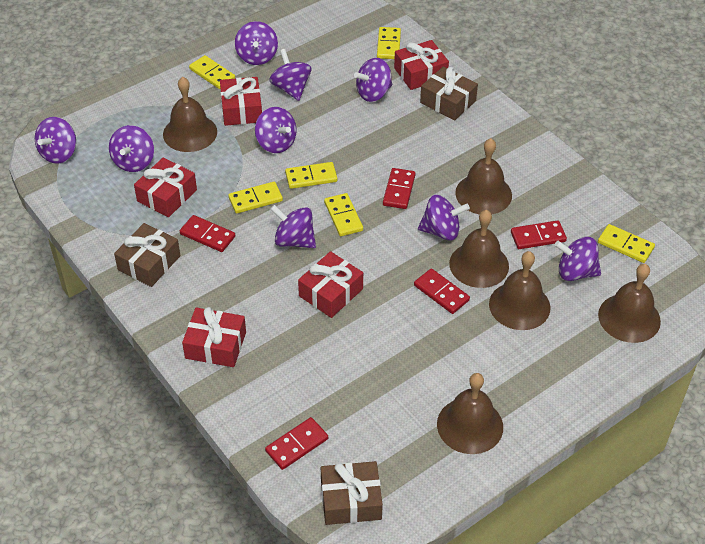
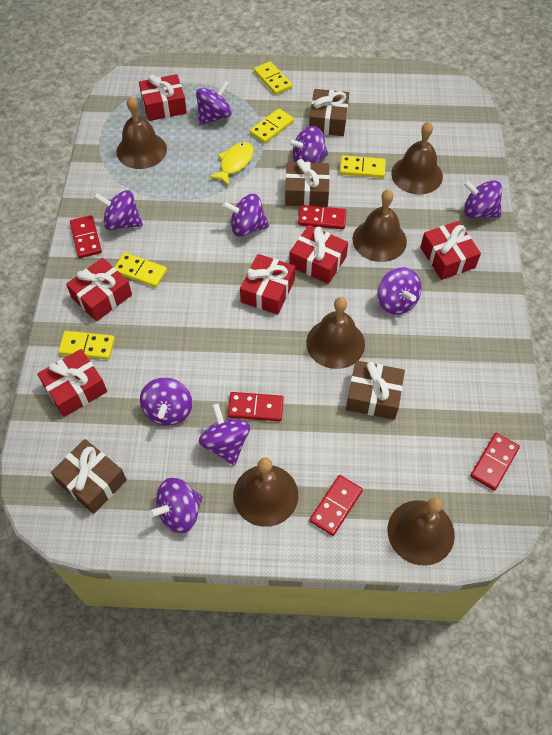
brown gift: [114,223,180,287] [321,461,383,525] [420,66,478,121] = 3 -> [51,439,127,514] [285,159,330,207] [309,89,349,136] [346,360,405,420] = 4
red gift: [134,157,197,217] [182,307,246,367] [220,77,262,126] [298,251,363,318] [394,40,449,90] = 5 -> [37,349,107,417] [66,258,132,321] [139,74,187,121] [240,254,295,315] [289,225,348,284] [420,221,481,280] = 6
yellow domino: [189,55,235,89] [228,182,283,214] [285,162,337,189] [324,193,363,236] [377,27,401,59] [598,224,655,263] = 6 -> [58,331,115,359] [115,253,167,288] [250,108,294,143] [254,61,292,95] [340,155,386,178] = 5
yellow fish: none = 0 -> [209,142,254,186] = 1

